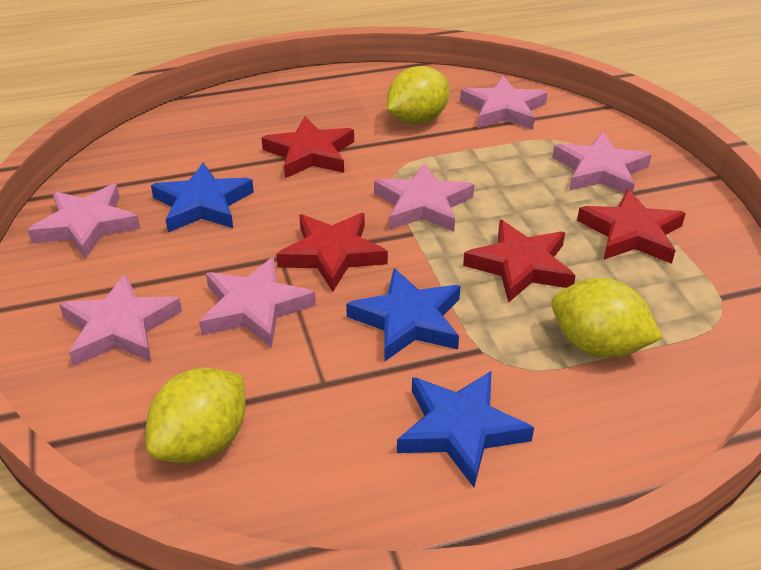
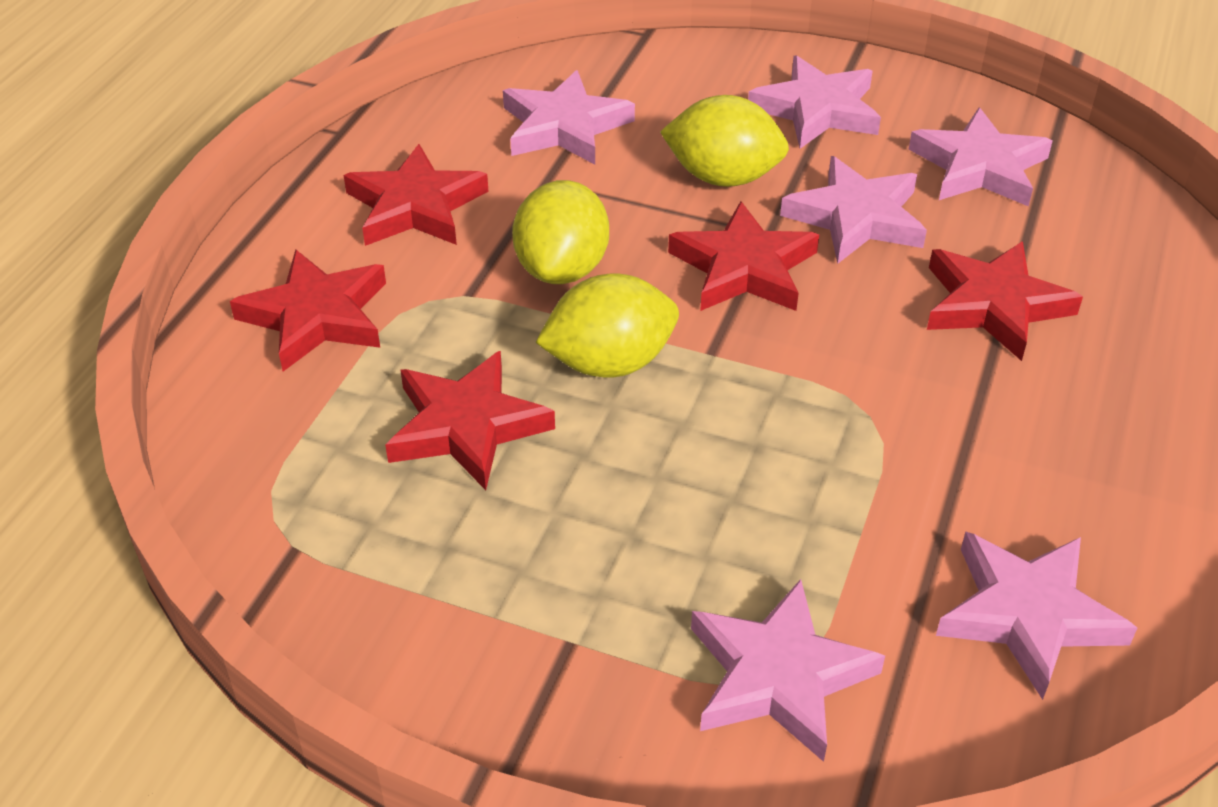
blue star: [151,163,254,232] [346,268,460,362] [397,371,534,487] = 3 -> none = 0
red star: [262,117,354,178] [276,213,388,292] [463,220,576,303] [577,189,686,264] = 4 -> [230,249,386,371] [344,144,489,246] [385,351,555,490] [668,201,819,311] [927,241,1083,361] = 5

